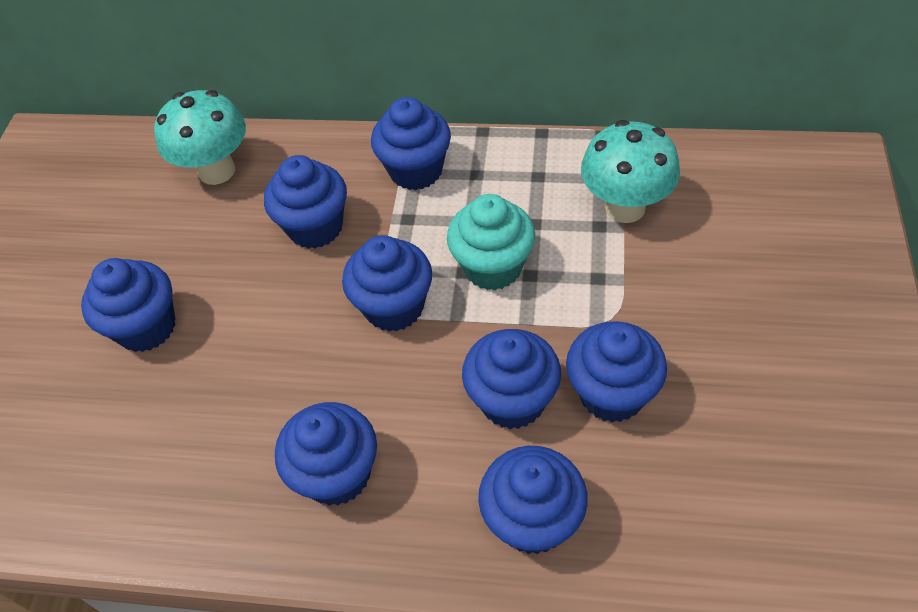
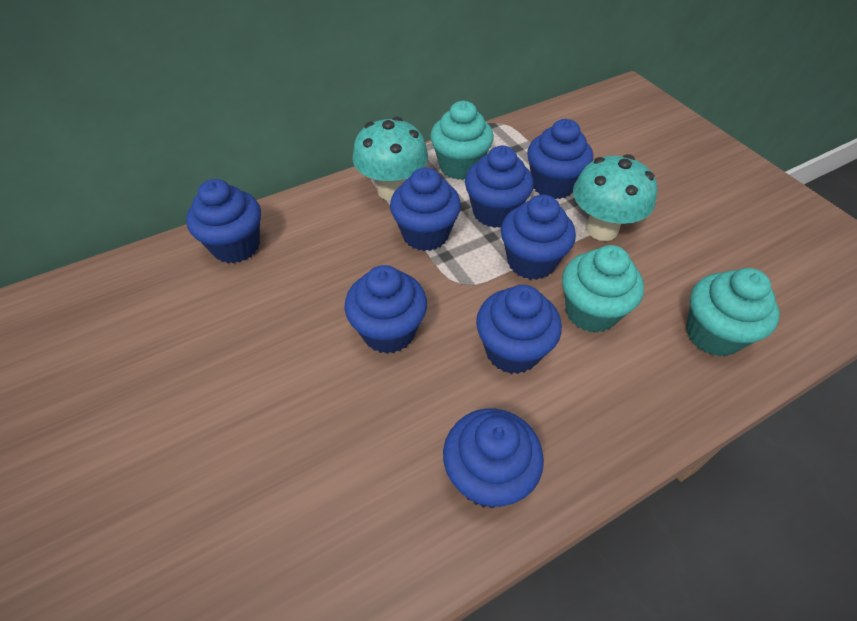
turquoise cupcake: [447,194,535,290] = 1 -> [430,101,494,180] [562,245,644,333] [686,268,780,357] = 3

